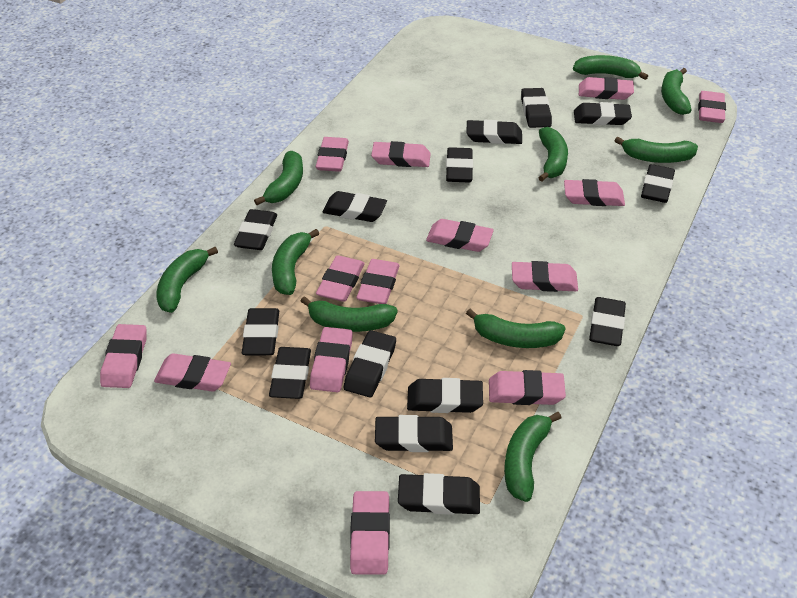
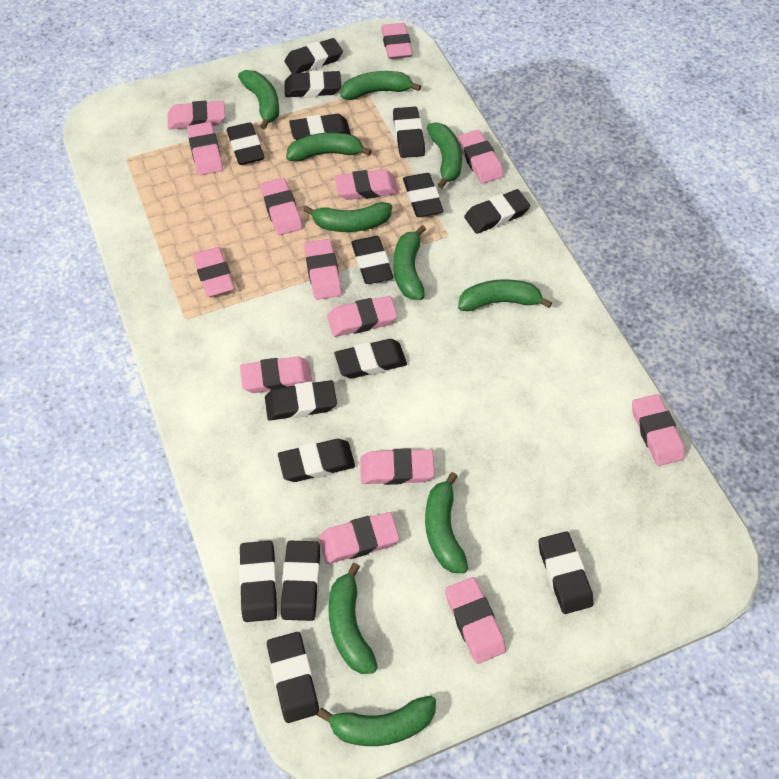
black eraser: [234,209,277,250] [242,308,279,355] [269,347,311,399] [322,191,387,222] [344,330,396,398] [375,415,453,452] [398,473,480,515] [407,378,483,413] [446,147,473,183] [466,120,522,144] [521,88,552,128] [574,102,632,125] [589,297,626,346] [641,164,675,203] = 14 -> [227,122,264,165] [239,541,277,622] [265,380,337,421] [267,632,319,723] [278,439,355,482] [281,541,320,621] [284,70,341,97] [285,38,343,73] [289,114,351,140] [335,339,407,379] [351,236,393,284] [393,107,425,158] [403,173,444,217] [464,189,530,234] [539,531,594,614] = 15

